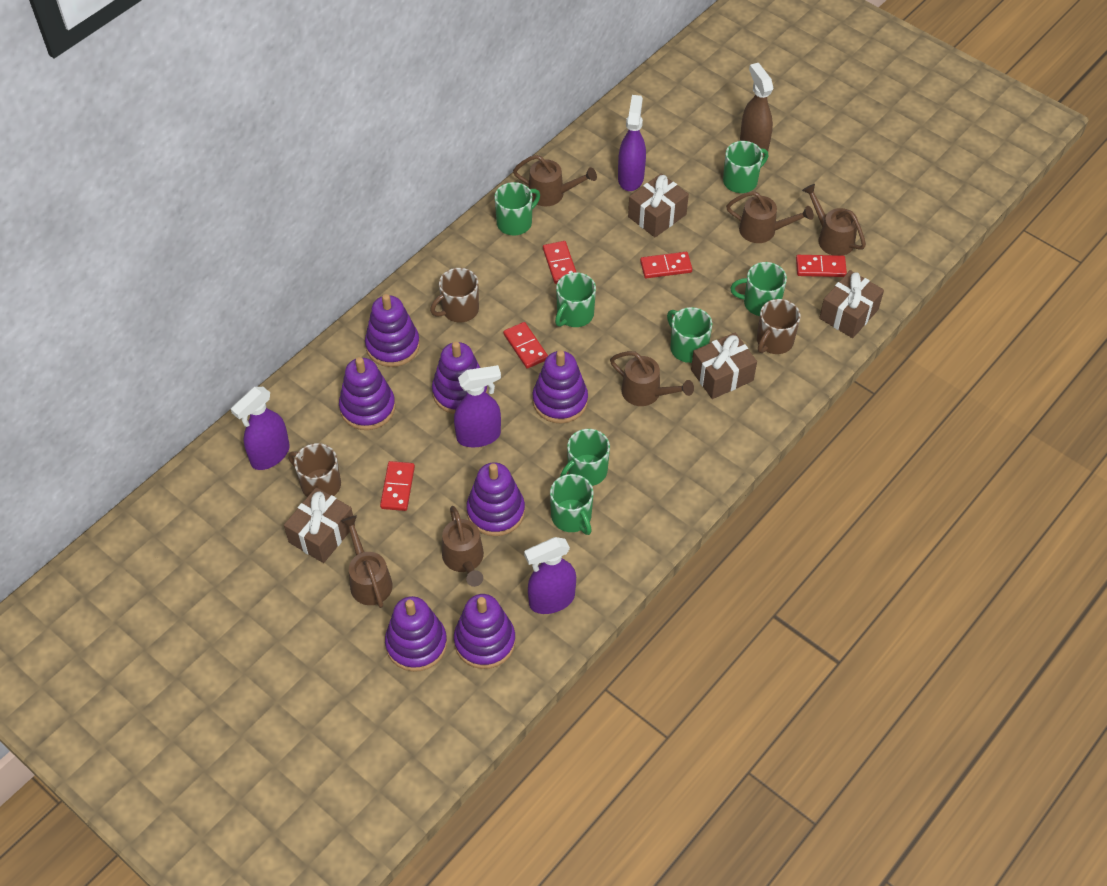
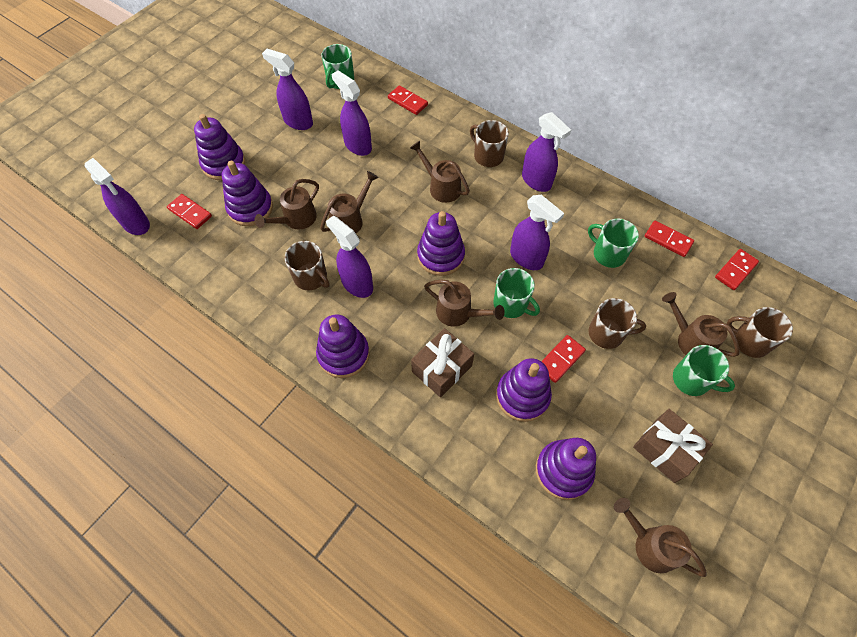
brown gift: [284,487,355,563] [628,173,689,237] [691,333,757,399] [819,270,884,338] = 4 -> [411,328,474,397] [633,409,713,483] = 2
brown mug: [288,443,341,497] [430,268,479,323] [757,299,800,354] = 3 -> [285,241,330,290] [470,120,509,167] [588,298,646,349] [727,307,793,358] = 4
brown spray bottle: [740,63,774,157] = 1 -> none = 0
green mug: [494,182,540,236] [550,474,594,535] [555,272,596,327] [560,429,610,486] [667,307,712,363] [723,141,768,193] [730,262,787,316] = 7 -> [321,44,354,89] [493,268,540,318] [588,219,639,268] [673,345,735,396] = 4
purple spray bottle: [231,387,290,470] [454,365,501,447] [524,537,576,614] [618,95,646,191] = 4 -> [84,158,150,235] [262,49,313,130] [326,216,373,298] [331,71,372,156] [510,195,564,270] [522,112,571,192] = 6
purple stacking toy: [339,357,396,430] [365,294,420,367] [385,596,447,672] [432,341,488,414] [454,594,515,669] [466,462,525,536] [533,350,588,424] = 7 -> [194,114,245,180] [222,161,273,226] [316,314,370,378] [417,211,465,276] [496,358,552,422] [536,438,596,500] = 6

